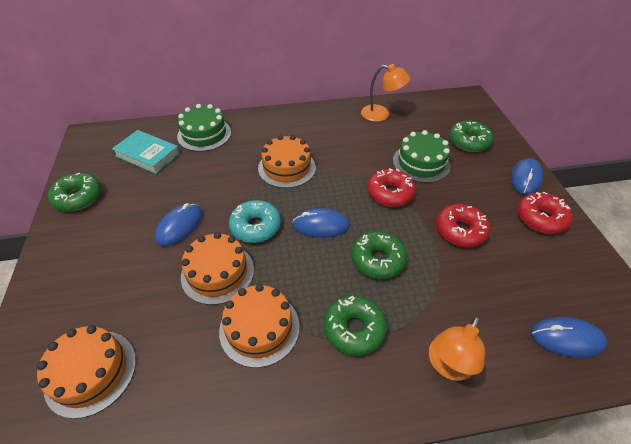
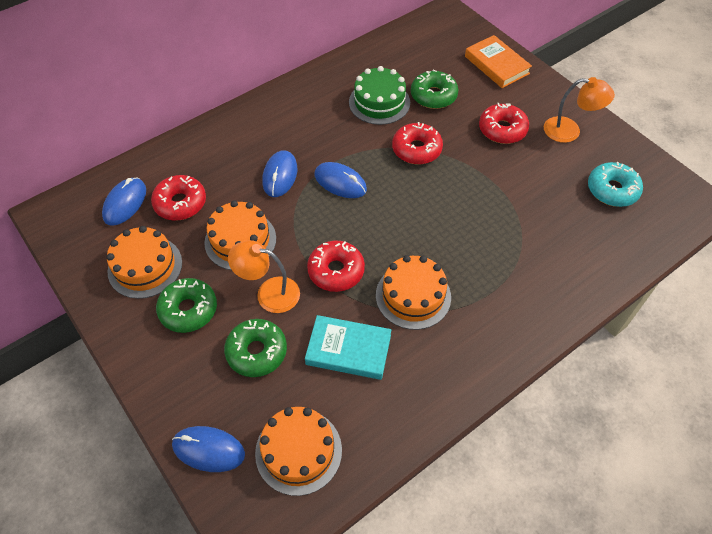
green cake: [177,104,231,152] [393,130,451,183] = 2 -> [349,66,410,125] = 1
green donut: [48,173,101,211] [324,295,387,356] [351,231,407,279] [449,120,493,152] = 4 -> [156,278,217,333] [224,319,287,377] [411,70,458,109] = 3
orange book: none = 0 -> [465,35,532,88] = 1
red donut: [367,168,416,207] [436,204,491,247] [517,191,573,234] = 3 -> [151,175,206,221] [307,240,365,292] [392,122,443,164] [479,103,529,144] = 4

